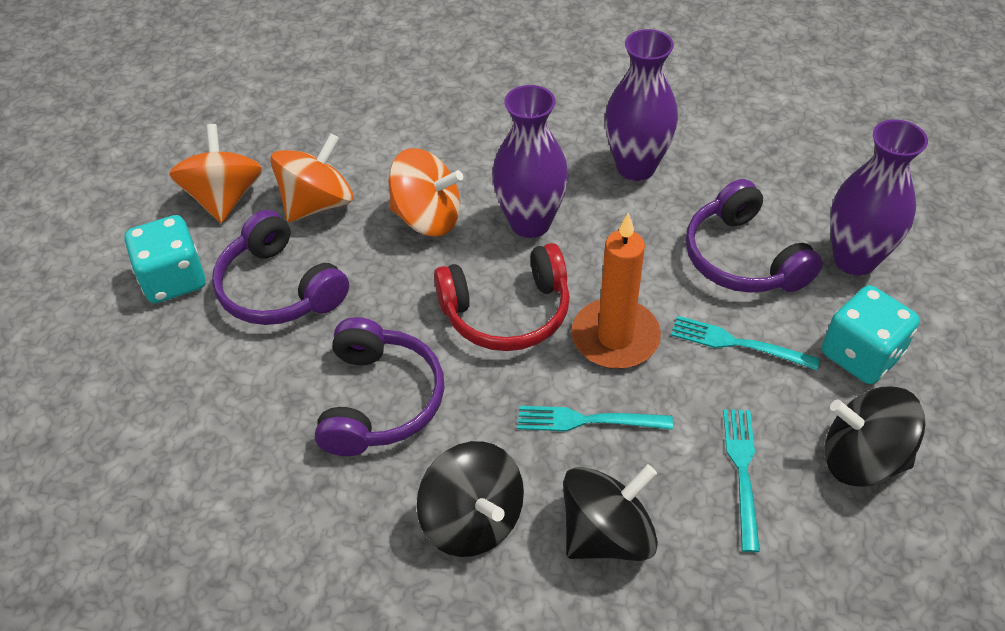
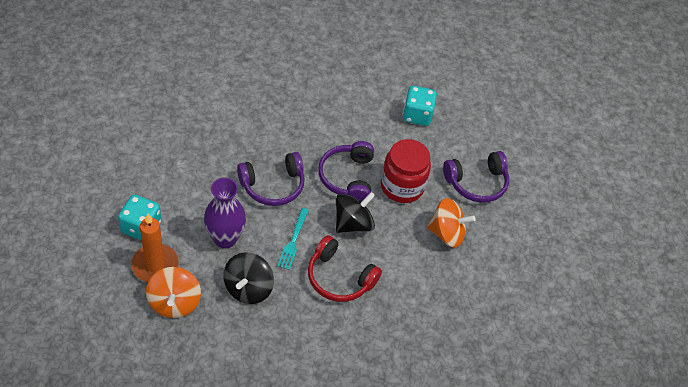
black spinning top: [417,441,524,557] [563,464,658,561] [825,387,926,487] = 3 -> [223,252,274,304] [336,192,375,233] = 2
orange spinning top: [169,124,262,223] [270,133,353,222] [388,148,463,236] = 3 -> [146,267,201,318] [427,198,476,248] = 2
purple vase: [492,85,568,238] [605,29,678,181] [830,120,928,276] = 3 -> [204,178,246,249] = 1
red jar: none = 0 -> [381,139,431,203] = 1
turquoise fork: [518,406,673,432] [671,316,820,370] [723,409,760,552] = 3 -> [278,208,309,270] = 1

